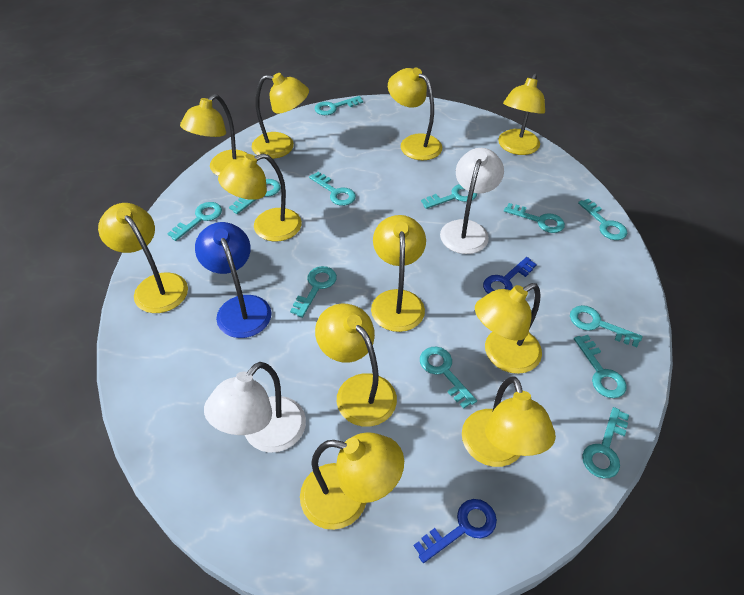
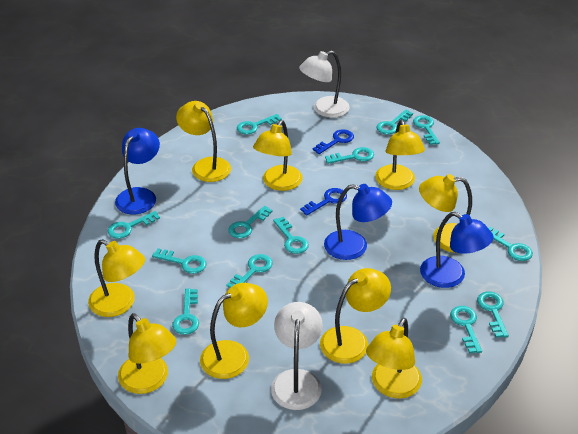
blue lamp: [195,222,271,338] = 1 -> [115,128,160,214] [324,184,392,260] [420,212,494,288] = 3
turquoise key: [167,202,222,241] [229,179,280,214] [290,266,337,318] [309,172,356,206] [315,96,363,115] [420,347,477,409] [421,184,477,209] [504,203,565,233] [570,305,643,347] [574,335,627,398] [578,199,627,240] [582,407,629,478] = 12 -> [108,211,160,239] [152,248,207,274] [172,288,199,335] [226,254,273,288] [228,206,273,238] [237,114,282,135] [273,217,309,254] [325,147,374,164] [377,110,413,134] [413,115,440,145] [450,306,482,353] [477,292,509,338] [488,227,533,261] = 13
yellow lamp: [98,203,188,313] [180,94,248,176] [218,154,302,242] [252,73,309,159] [300,432,404,530] [315,303,397,427] [371,215,426,332] [388,68,442,160] [462,377,556,467] [475,283,542,374] [498,74,545,155] = 11 -> [88,239,145,317] [118,313,176,394] [176,101,231,182] [200,283,268,379] [253,120,303,191] [320,268,391,364] [366,318,422,399] [375,119,425,190] [419,174,472,253] = 9

